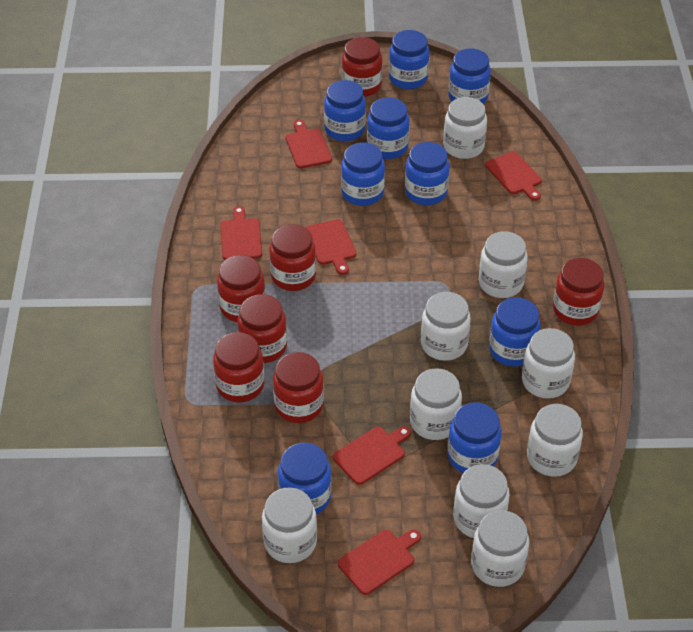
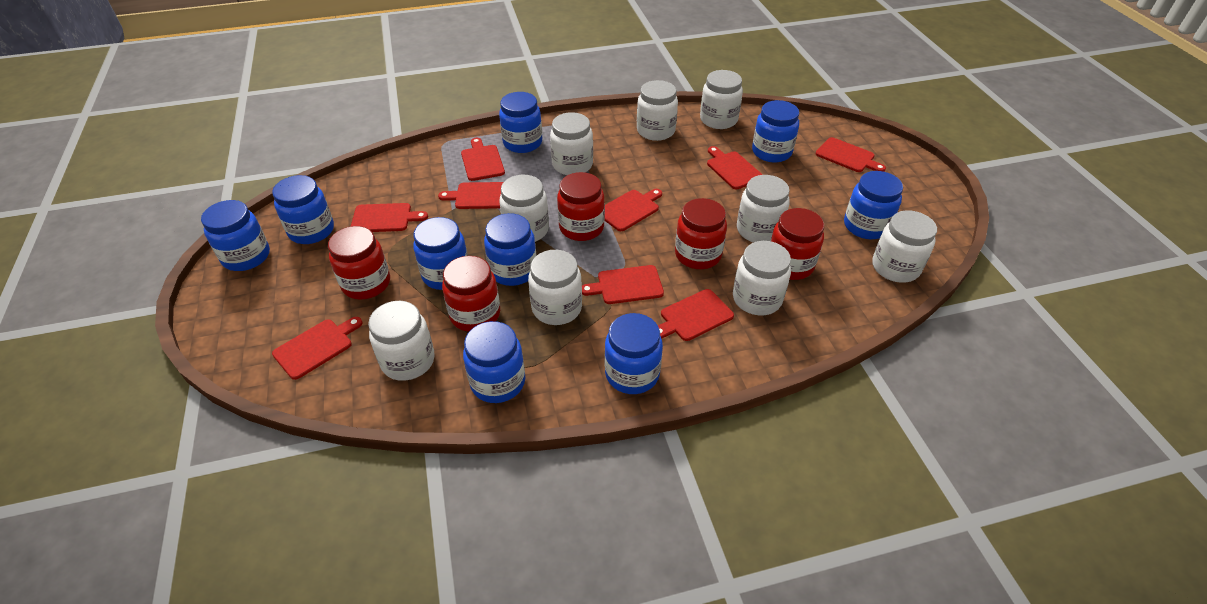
red cutting board: [220,206,262,260] [286,120,332,168] [306,219,356,275] [333,426,411,485] [338,529,421,595] [485,152,542,201] = 6 -> [272,317,362,380] [350,203,428,232] [438,182,503,209] [461,138,505,181] [582,265,664,304] [604,189,662,231] [658,289,734,341] [707,146,763,189] [815,137,886,172] = 9
red jar: [213,332,264,402] [217,255,266,322] [237,294,287,363] [269,225,316,291] [273,352,324,423] [342,37,382,97] [553,258,604,326] = 7 -> [328,226,390,300] [442,256,500,332] [557,172,605,241] [675,198,727,269] [771,208,824,280] = 5

